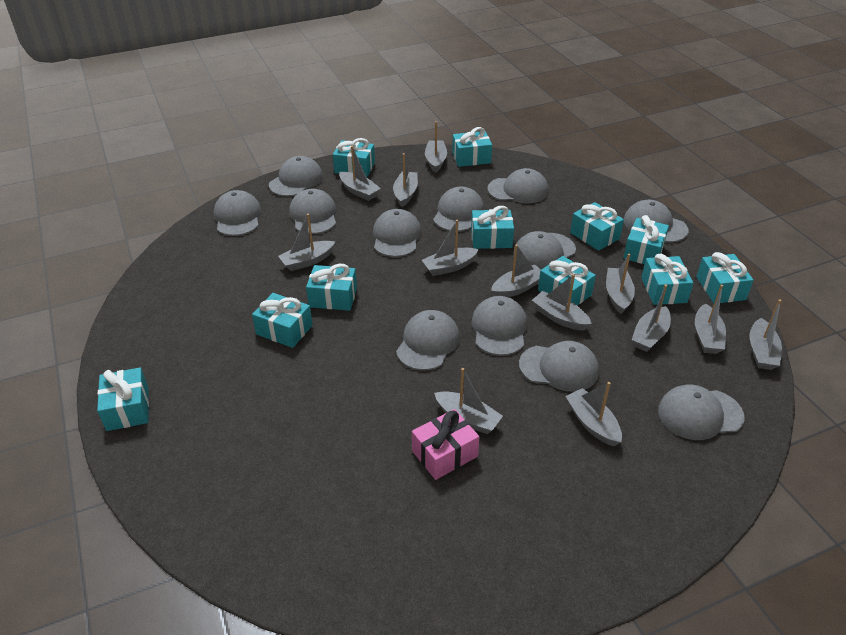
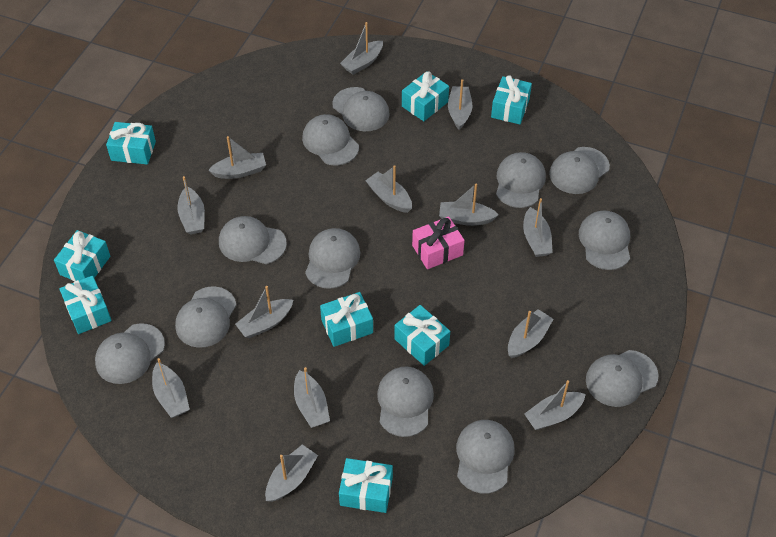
turquoise gift: [97,367,149,431] [252,293,313,348] [306,264,357,311] [333,138,375,177] [452,127,492,167] [471,206,514,249] [538,256,596,305] [570,202,624,251] [623,215,669,264] [641,254,693,305] [696,252,754,303] = 11 -> [54,230,110,281] [59,276,112,334] [106,122,156,165] [320,292,373,347] [339,458,393,513] [394,305,450,366] [402,71,449,121] [491,75,532,124] = 8

